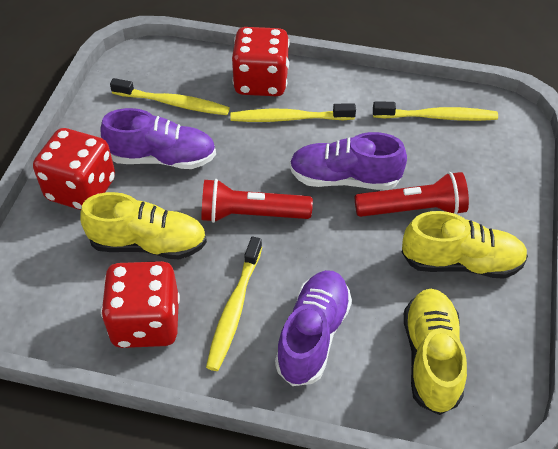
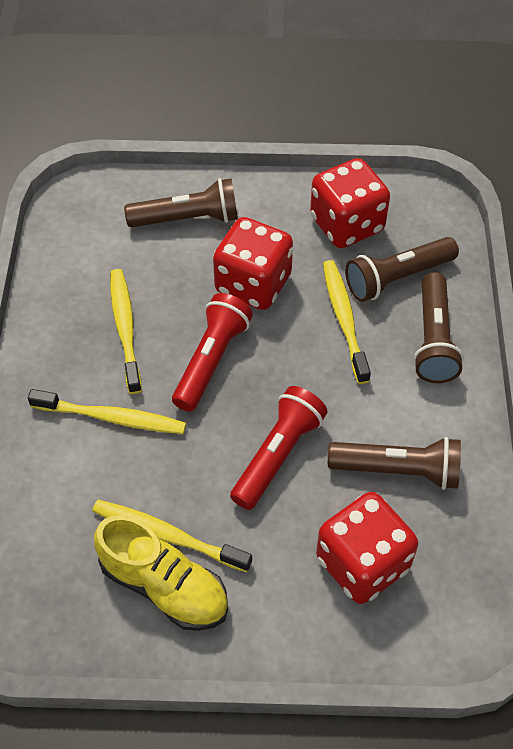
brown flashlight: none = 0 -> [124,178,238,227] [328,437,461,490] [345,237,459,302] [413,272,464,383] = 4
purple shoe: [101,108,216,169] [275,270,352,386] [289,132,407,190] = 3 -> none = 0
yellow shoe: [80,192,207,259] [402,211,528,279] [404,289,467,415] = 3 -> [94,516,228,631] = 1

